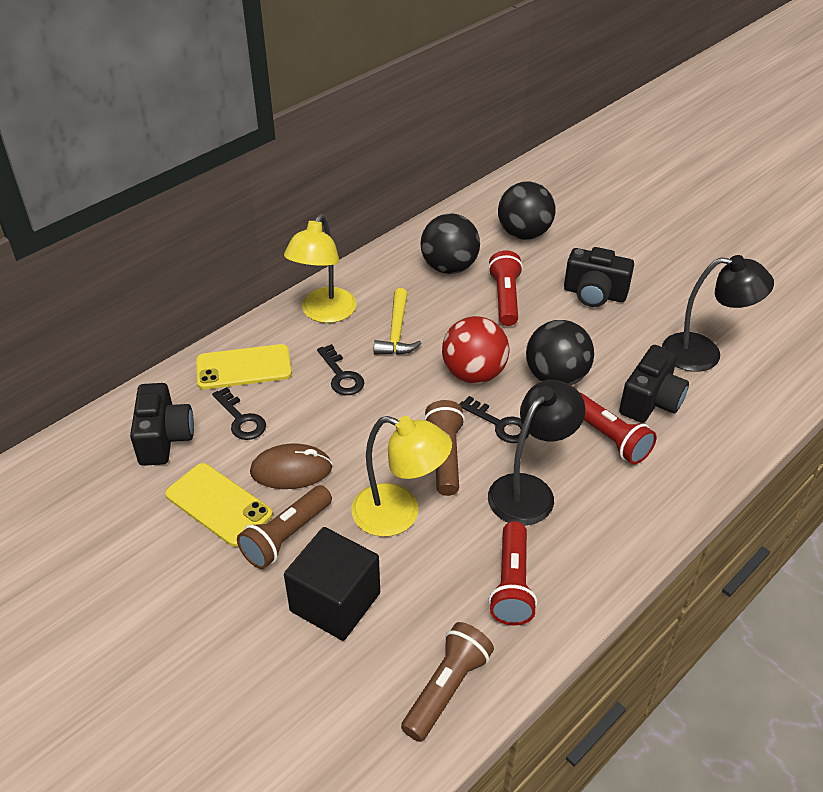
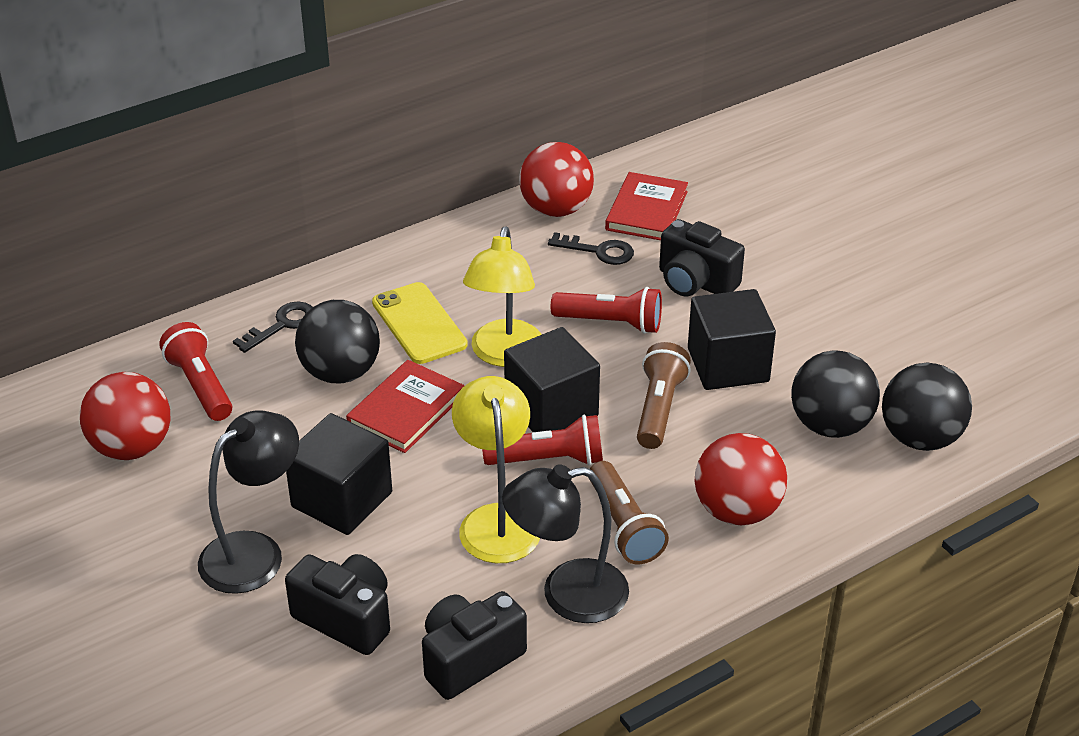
black cube: [284,527,380,641] = 1 -> [286,413,392,535] [504,327,600,432] [688,289,776,390] = 3
black key: [212,387,266,440] [317,344,364,395] [459,396,529,443] = 3 -> [233,302,312,353] [548,232,634,265] = 2
brown flashlight: [237,485,332,569] [401,622,494,742] [424,400,465,496] = 3 -> [589,461,669,564] [637,342,691,449] = 2
brown mouse: [250,444,332,489] = 1 -> none = 0
red ball: [442,316,509,384] = 1 -> [80,372,170,460] [519,142,594,217] [695,433,787,525] = 3
red book: none = 0 -> [346,360,464,453] [605,172,688,240] = 2
yellow hammer: [374,288,422,355] = 1 -> none = 0
yellow phone: [165,463,273,547] [196,344,292,389] = 2 -> [372,282,468,364] = 1

